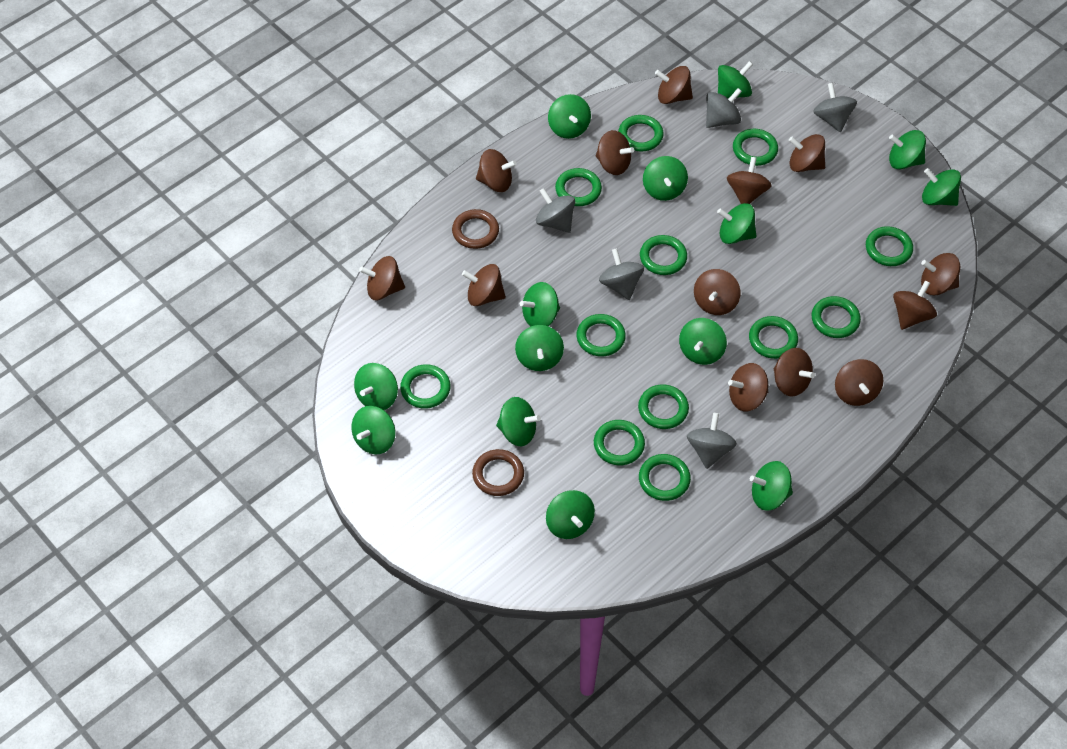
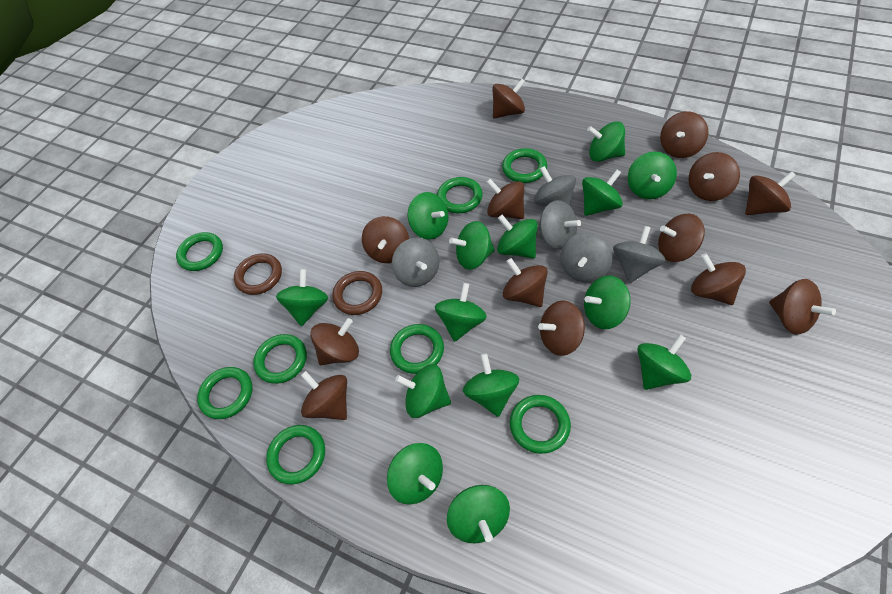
green ring: [400,364,451,409] [555,168,602,206] [576,314,626,356] [594,420,645,465] [618,115,664,151] [638,384,689,429] [639,454,691,501] [640,235,687,275] [733,129,778,166] [749,316,798,359] [812,296,861,338] [866,226,913,266] = 12 -> [176,232,223,271] [197,367,253,419] [253,334,307,384] [266,425,325,485] [390,324,444,374] [437,177,483,213] [502,148,547,183] [510,395,571,454] = 8

